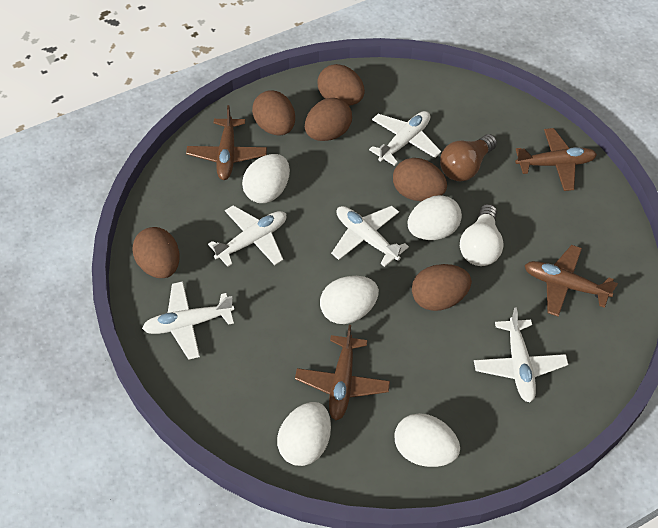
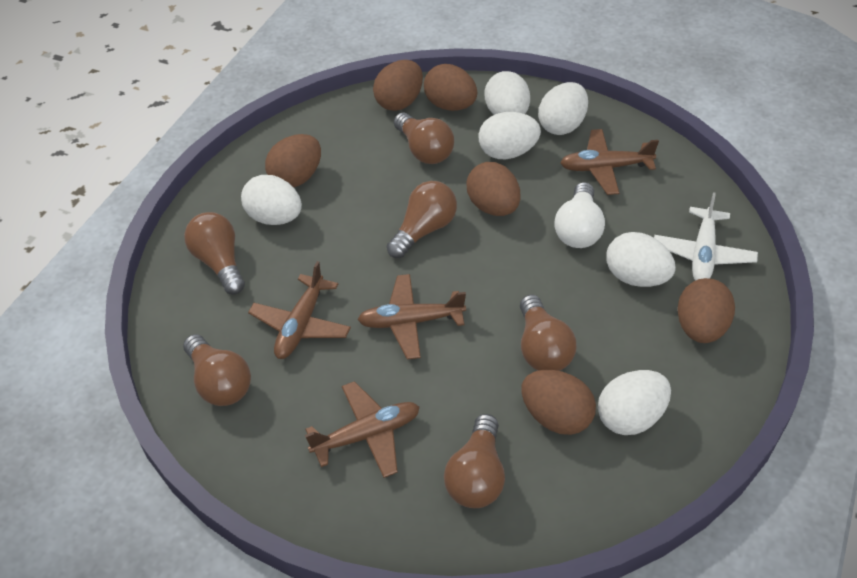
brown light bulb: [440,134,497,181] = 1 -> [183,334,251,406] [184,212,245,294] [387,181,457,258] [394,112,454,164] [444,414,505,508] [520,294,577,371] = 6
white egg: [242,154,290,203] [277,402,331,466] [320,276,379,324] [394,413,460,467] [408,195,462,240] = 5 -> [241,175,302,225] [478,112,541,159] [485,71,530,115] [538,82,588,135] [598,370,671,435] [606,232,676,287] = 6
white plane: [142,281,234,360] [208,205,286,267] [331,206,409,267] [369,111,441,166] [474,307,568,403] = 5 -> [654,192,758,281] = 1

